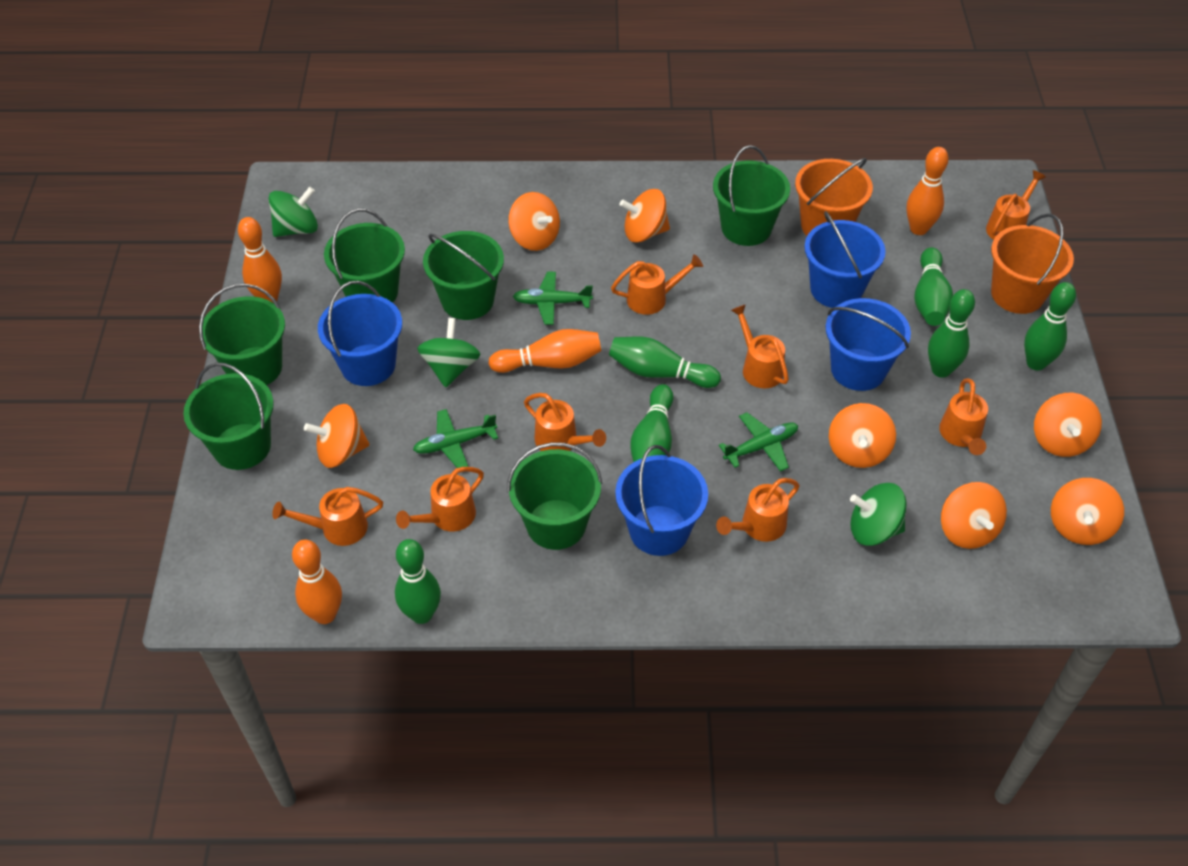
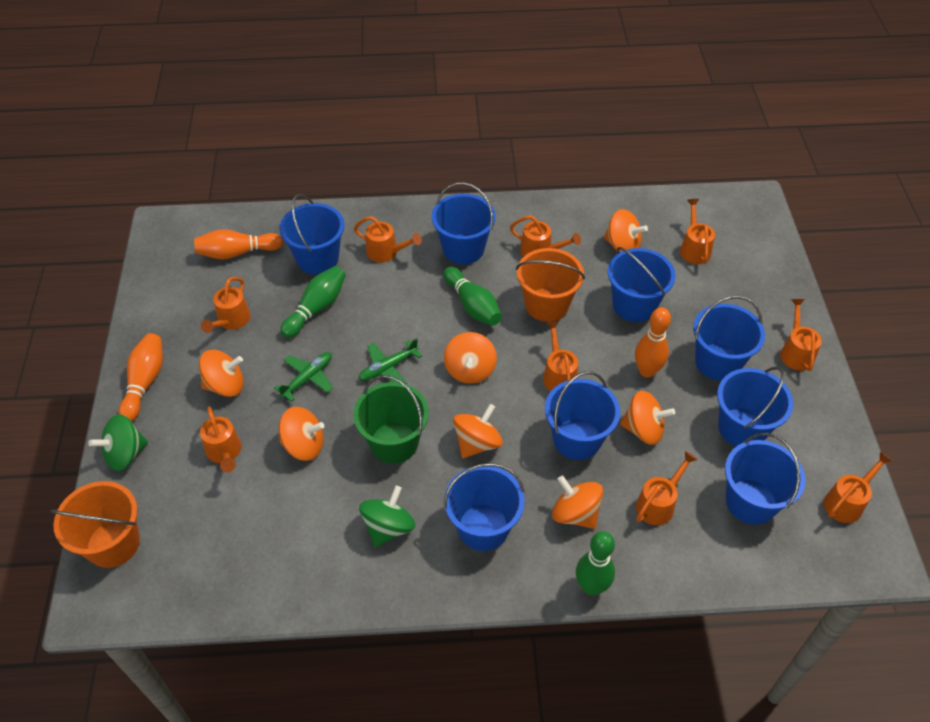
blue bucket: [318,281,402,386] [615,445,708,556] [804,211,886,308] [825,298,911,391] = 4 -> [279,194,344,274] [432,182,496,264] [444,463,524,551] [545,371,620,460] [608,247,676,322] [693,296,765,381] [717,367,793,446] [725,433,806,525] = 8
green bowling pin: [395,539,441,624] [609,337,721,388] [630,384,674,462] [914,247,953,326] [928,289,975,378] [1024,282,1076,371] = 6 -> [280,266,346,338] [443,267,502,326] [576,531,615,596] = 3
green bucket: [183,363,274,470] [199,284,285,385] [324,209,405,303] [423,231,504,320] [507,442,602,550] [713,145,790,246] = 6 -> [353,375,429,463] = 1
green plane: [413,409,498,468] [512,272,593,325] [719,412,798,472] = 3 -> [274,352,333,402] [358,338,422,384] = 2
green spinning top: [268,187,318,237] [417,318,481,388] [850,483,907,546] = 3 -> [88,414,148,471] [359,486,415,547] = 2
orange bowling pin: [238,217,282,303] [292,540,342,624] [489,329,601,373] [907,147,949,235] = 4 -> [118,333,163,422] [194,229,283,259] [635,307,671,378] = 3
orange watering can: [272,487,383,546] [396,467,484,532] [524,393,606,451] [611,254,703,315] [716,478,799,542] [731,304,789,388] [939,378,988,455] [986,170,1046,240] = 8 -> [200,406,242,472] [201,277,250,333] [354,216,422,263] [510,215,581,257] [543,321,578,392] [636,451,698,525] [680,199,715,264] [780,299,822,371] [824,452,892,523] = 9

